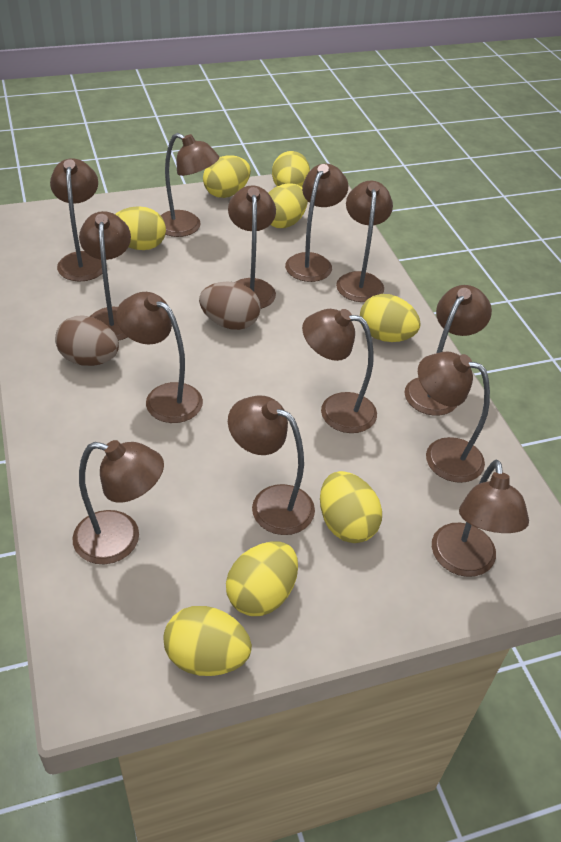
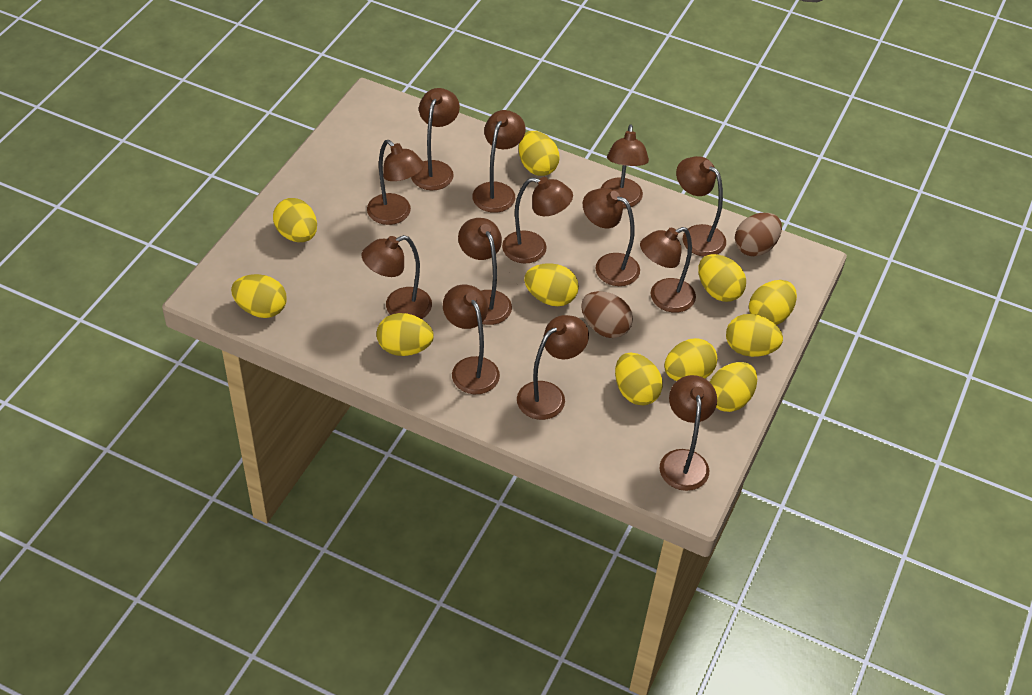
yellow egg: [115,206,166,250] [163,606,252,676] [203,156,251,198] [226,541,298,616] [269,183,308,228] [272,151,310,187] [320,471,382,543] [360,294,421,342] = 8 -> [231,274,287,318] [273,198,317,242] [377,313,434,356] [519,131,560,176] [524,263,579,306] [615,353,663,405] [664,338,717,381] [698,254,746,302] [710,362,757,412] [726,314,783,357] [749,280,797,325] = 11

